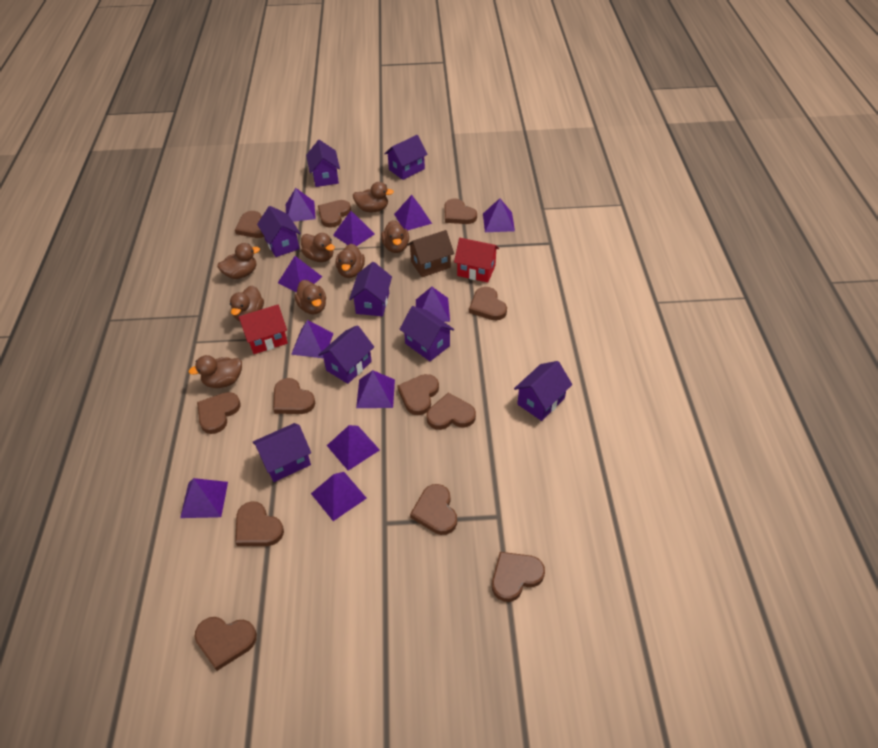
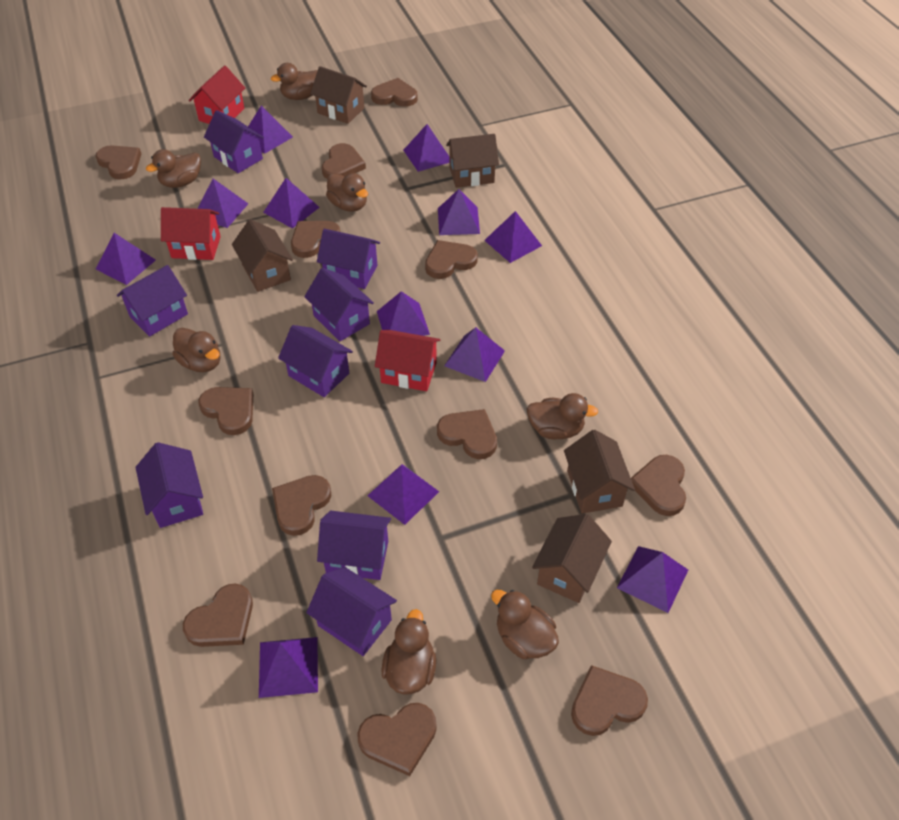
brown duck: [189,355,242,388] [217,243,260,279] [230,285,264,321] [294,280,326,314] [301,233,335,262] [336,244,365,278] [353,182,394,212] [381,220,409,253] = 8 -> [146,149,201,188] [172,328,220,372] [271,63,317,100] [326,173,368,212] [381,609,436,694] [491,590,559,659] [527,393,598,439] = 7
brown house: [407,230,454,277] = 1 -> [232,219,293,292] [310,66,367,124] [446,134,499,188] [532,514,612,603] [564,430,635,514] = 5
purple pyramid: [180,478,228,518] [278,256,322,293] [286,188,316,222] [291,320,334,358] [311,472,367,521] [327,425,380,471] [333,211,375,246] [356,370,395,408] [394,195,432,230] [416,287,450,322] [483,198,515,232] = 11 -> [96,233,156,285] [197,179,248,228] [248,106,293,154] [259,637,318,698] [263,178,320,229] [367,464,439,525] [377,291,430,336] [403,124,449,172] [438,189,480,235] [444,327,505,382] [484,211,542,263] [617,546,688,613] = 12
red house: [239,305,288,354] [454,238,499,282] = 2 -> [161,207,221,260] [189,65,245,124] [375,330,441,391] = 3

